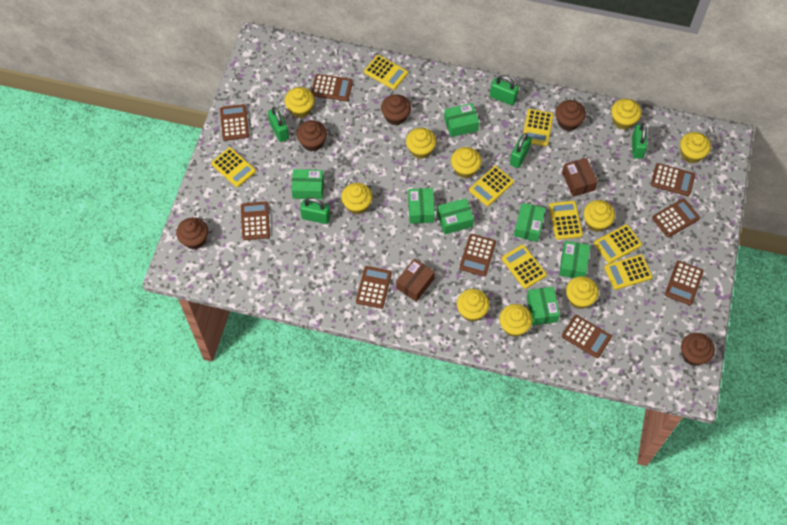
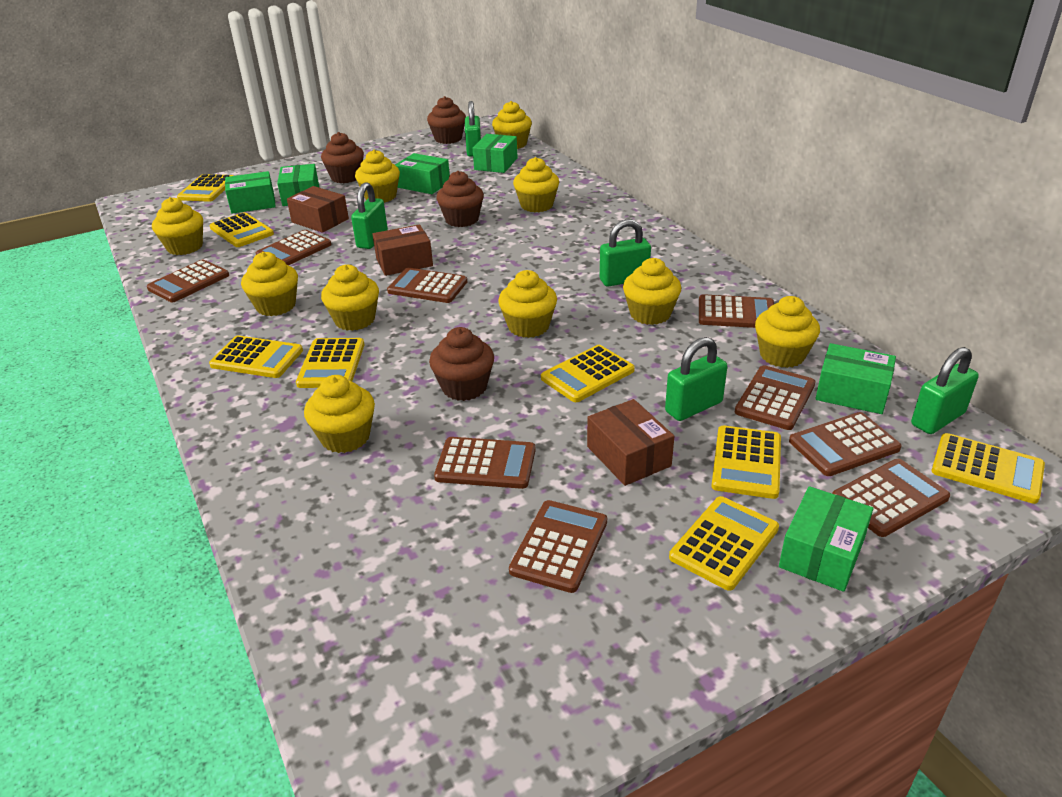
brown box: [396,258,435,302] [562,158,598,197] = 2 -> [287,186,349,233] [372,224,433,276] [587,399,674,486] = 3
brown cupcake: [176,217,208,249] [296,120,327,152] [381,94,411,125] [556,100,586,131] [681,333,715,366] = 5 -> [321,132,364,183] [427,96,466,144] [429,327,494,401] [436,171,484,227] = 4
green box: [291,169,324,199] [408,188,435,224] [437,198,474,235] [444,103,479,137] [514,203,546,242] [527,287,560,325] [559,241,590,278] = 7 -> [225,171,276,214] [277,164,319,206] [395,153,450,194] [473,134,518,173] [779,486,873,592] [815,343,896,414] = 6

